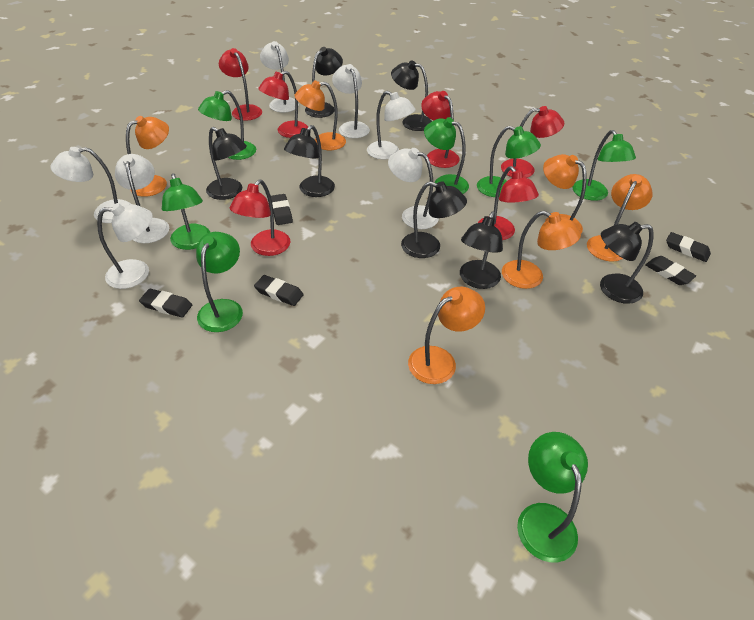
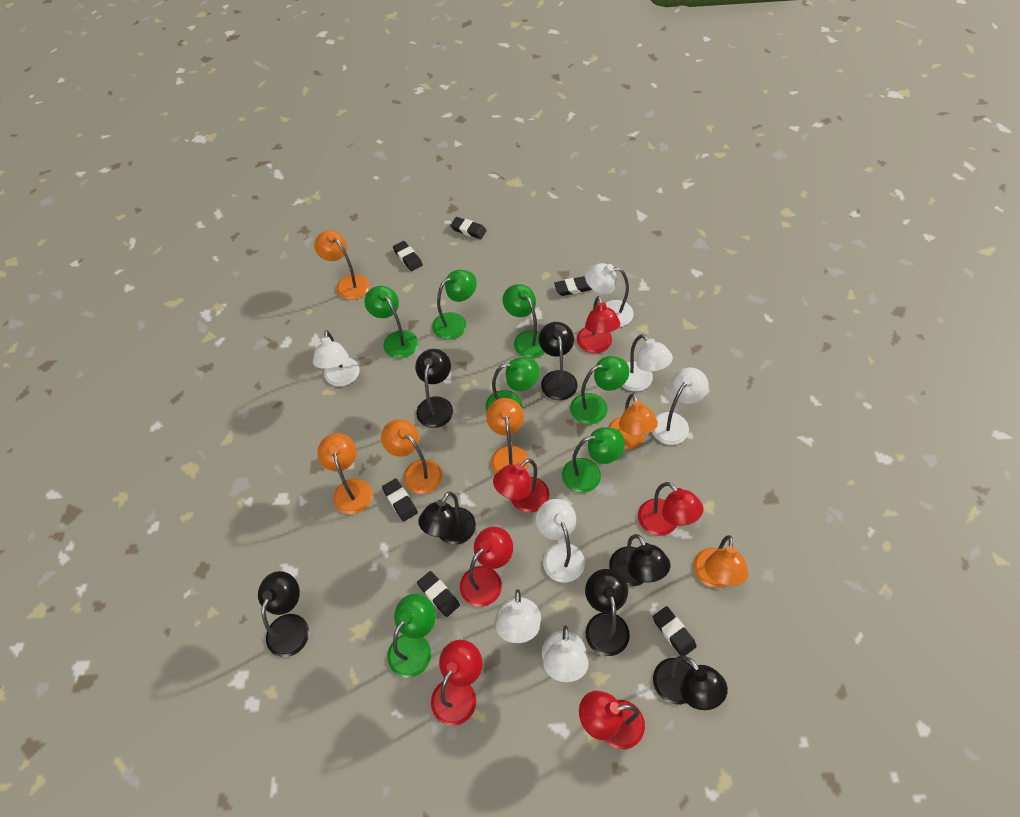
black eraser: [139,289,192,318] [254,275,304,306] [271,194,293,225] [645,256,696,285] [666,232,711,262] = 5 -> [382,479,418,522] [393,241,423,271] [417,571,460,617] [450,217,487,239] [554,276,592,296] [653,606,697,656] = 6

